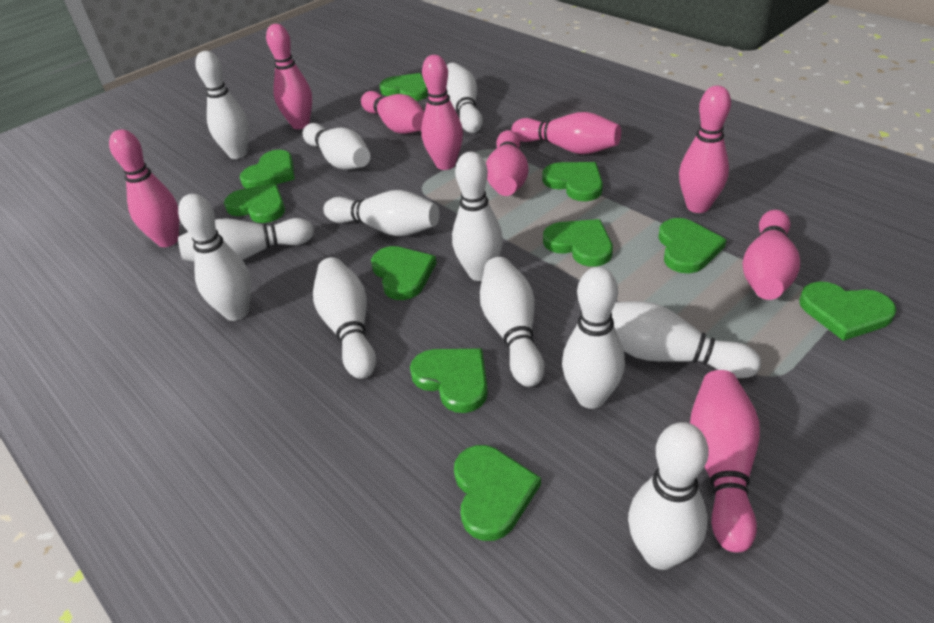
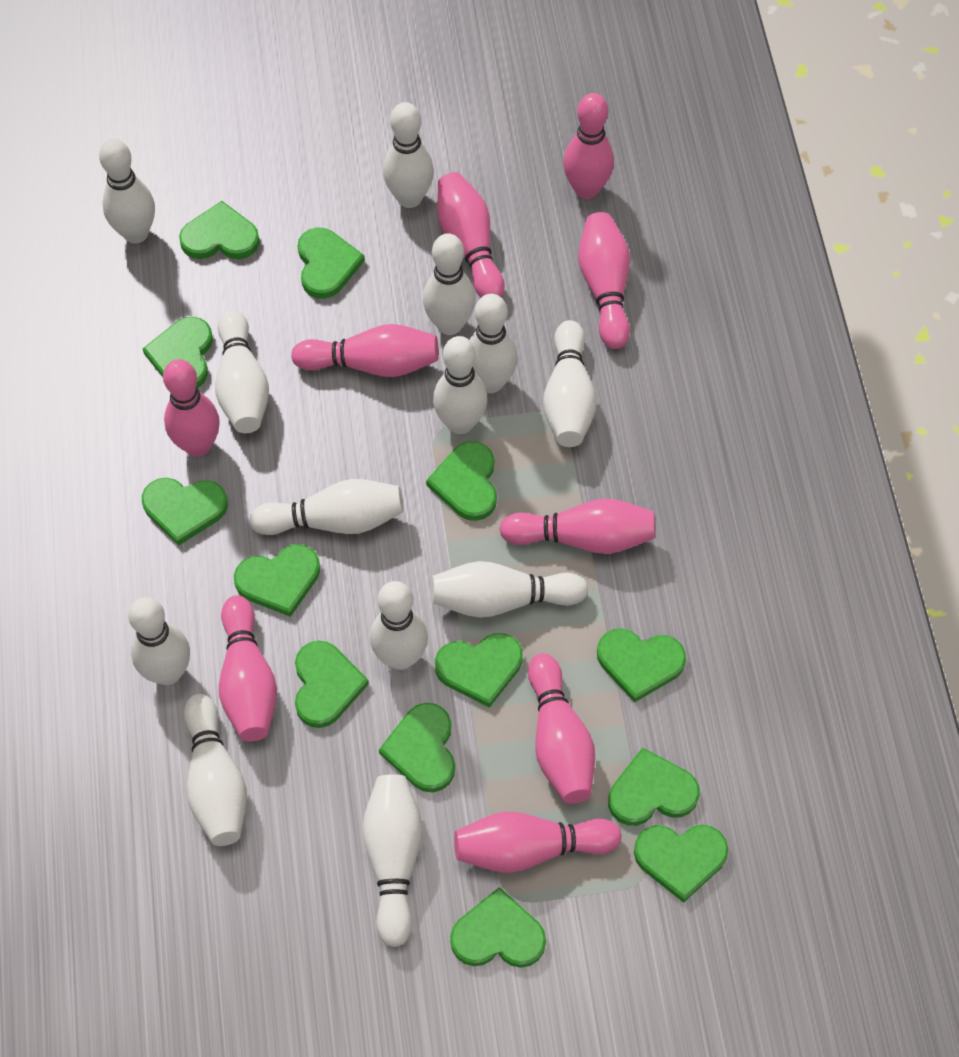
green heart: [224,183,285,223] [240,150,295,188] [371,246,437,300] [379,73,428,101] [410,349,488,413] [454,445,541,541] [542,162,603,201] [543,219,613,267] [658,218,726,273] [799,282,896,341] = 10 -> [142,478,228,546] [143,317,213,388] [179,201,260,259] [234,544,320,617] [295,640,369,728] [298,228,365,299] [379,703,455,792] [426,441,497,521] [435,633,523,708] [450,887,546,968] [597,629,686,703] [608,747,700,826] [634,825,729,903] = 13
white bowling pin: [178,194,251,321] [178,218,314,262] [195,51,249,159] [303,123,370,170] [313,257,376,379] [323,190,439,236] [446,63,483,133] [452,152,503,281] [480,257,545,387] [562,267,625,409] [612,301,761,378] [628,422,708,570] = 12 -> [99,139,155,243] [128,597,190,685] [184,694,247,846] [215,309,269,433] [250,479,404,535] [362,774,422,947] [370,581,428,670] [383,102,434,208] [423,233,476,335] [431,561,588,618] [433,336,487,434] [469,294,518,393] [543,320,597,447] = 13

